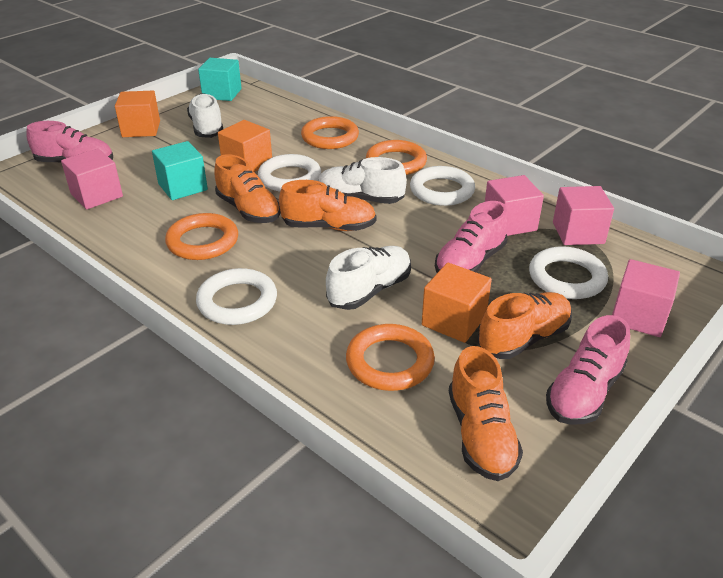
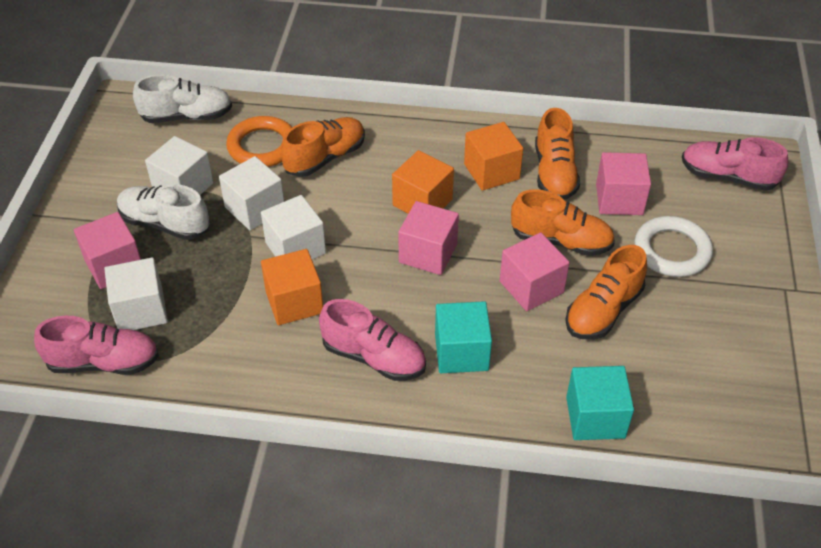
orange ring: [165,213,238,260] [301,116,359,149] [346,324,435,391] [366,140,427,175] = 4 -> [226,116,292,167] = 1
white cube: none = 0 -> [104,257,168,330] [145,136,213,195] [219,156,284,230] [261,195,326,259] = 4
white ring: [196,268,277,325] [258,154,321,191] [410,166,475,206] [529,246,608,299] = 4 -> [634,216,713,277] = 1
white shoe: [187,93,223,138] [318,157,406,204] [326,246,411,310] = 3 -> [117,184,209,240] [133,74,232,123] = 2

